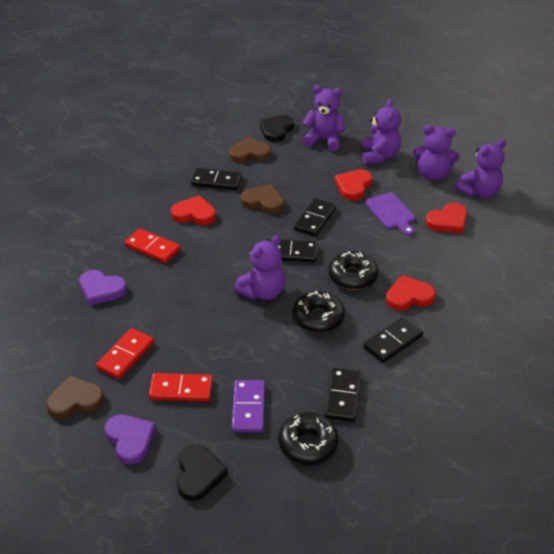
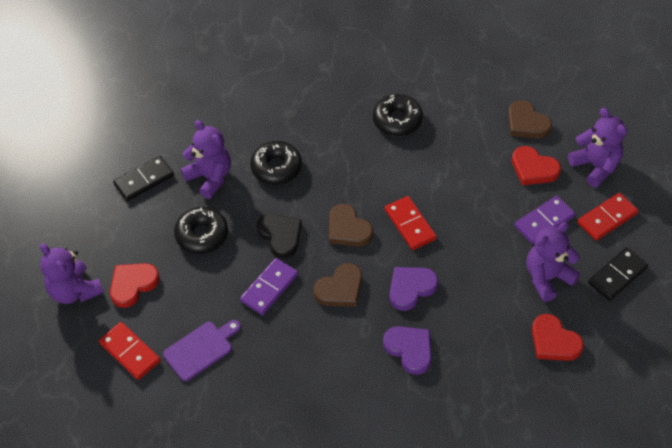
black domino: [191,168,242,190] [266,239,318,262] [294,198,336,237] [324,368,362,422] [363,317,423,363] = 5 -> [113,156,174,201] [588,247,649,301] = 2
black heart: [177,444,228,501] [260,115,294,142] = 2 -> [257,213,302,258] = 1
purple domino: [232,380,265,432] = 1 -> [240,258,298,315] [514,196,575,244] = 2
purple teddy bear: [234,235,285,300] [302,85,345,151] [362,99,401,164] [413,125,459,181] [455,139,506,198] = 5 -> [40,243,104,304] [181,120,231,199] [526,222,581,302] [568,108,627,188] = 4
red heart: [171,195,216,225] [335,169,373,201] [386,275,436,310] [426,203,467,233] = 4 -> [110,263,160,308] [512,146,561,185] [532,314,584,361] = 3

